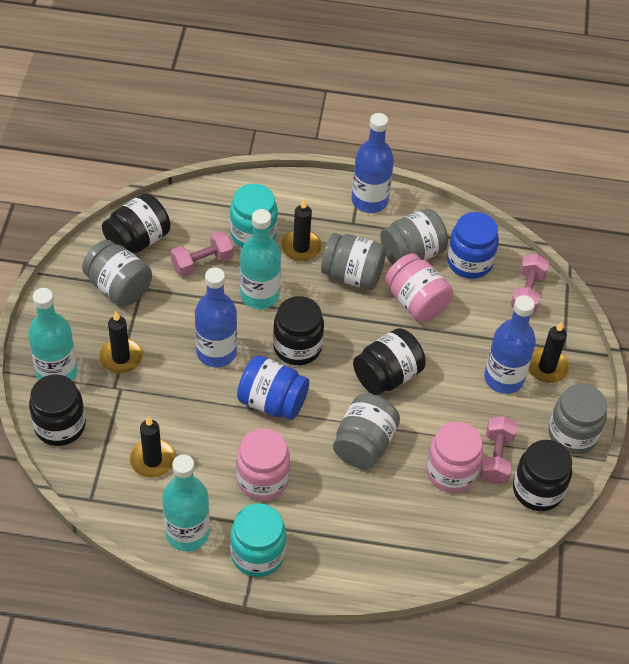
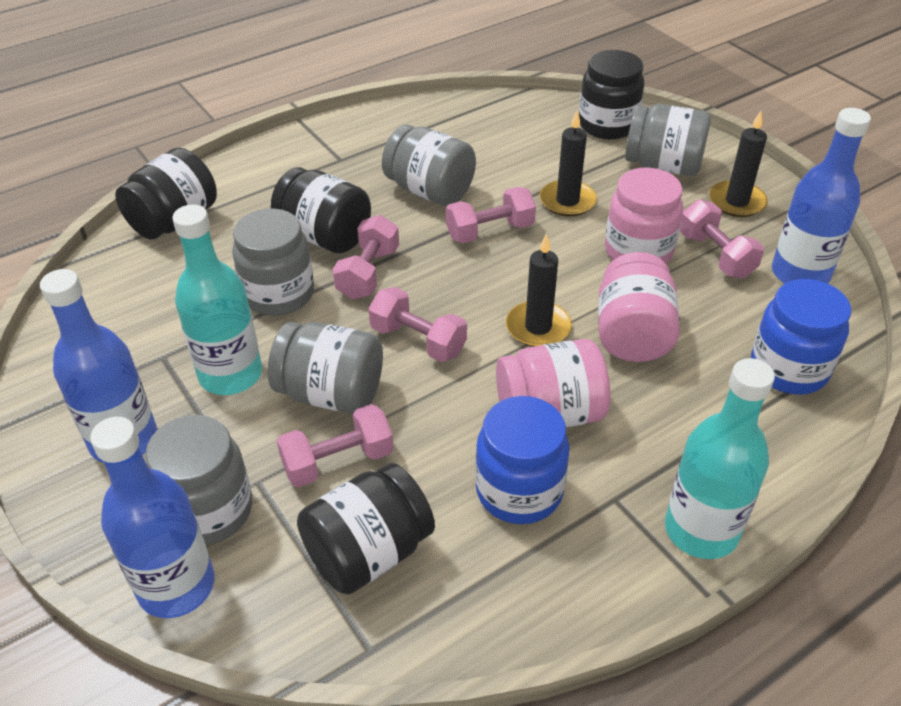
black candle: [99,311,143,374] [129,416,175,478] [281,199,322,261] [528,322,569,383] = 4 -> [506,234,572,347] [540,111,597,217] [709,111,768,217] = 3
black jar: [29,374,86,446] [102,193,171,253] [273,296,324,365] [353,328,426,395] [513,440,572,511] = 5 -> [115,148,217,239] [271,167,371,253] [297,463,435,594] [579,50,644,140] = 4
pink dumbbell: [171,231,234,277] [480,416,517,484] [511,254,549,313] = 3 -> [277,404,393,487] [333,215,399,299] [368,287,467,362] [446,187,536,243] [680,199,764,278] = 5
turquoise bottle: [28,288,77,381] [162,454,210,552] [240,209,281,309] = 3 -> [172,205,262,395] [665,358,775,559] = 2
turquoise jar: [230,184,278,248] [230,503,286,577] = 2 -> none = 0

